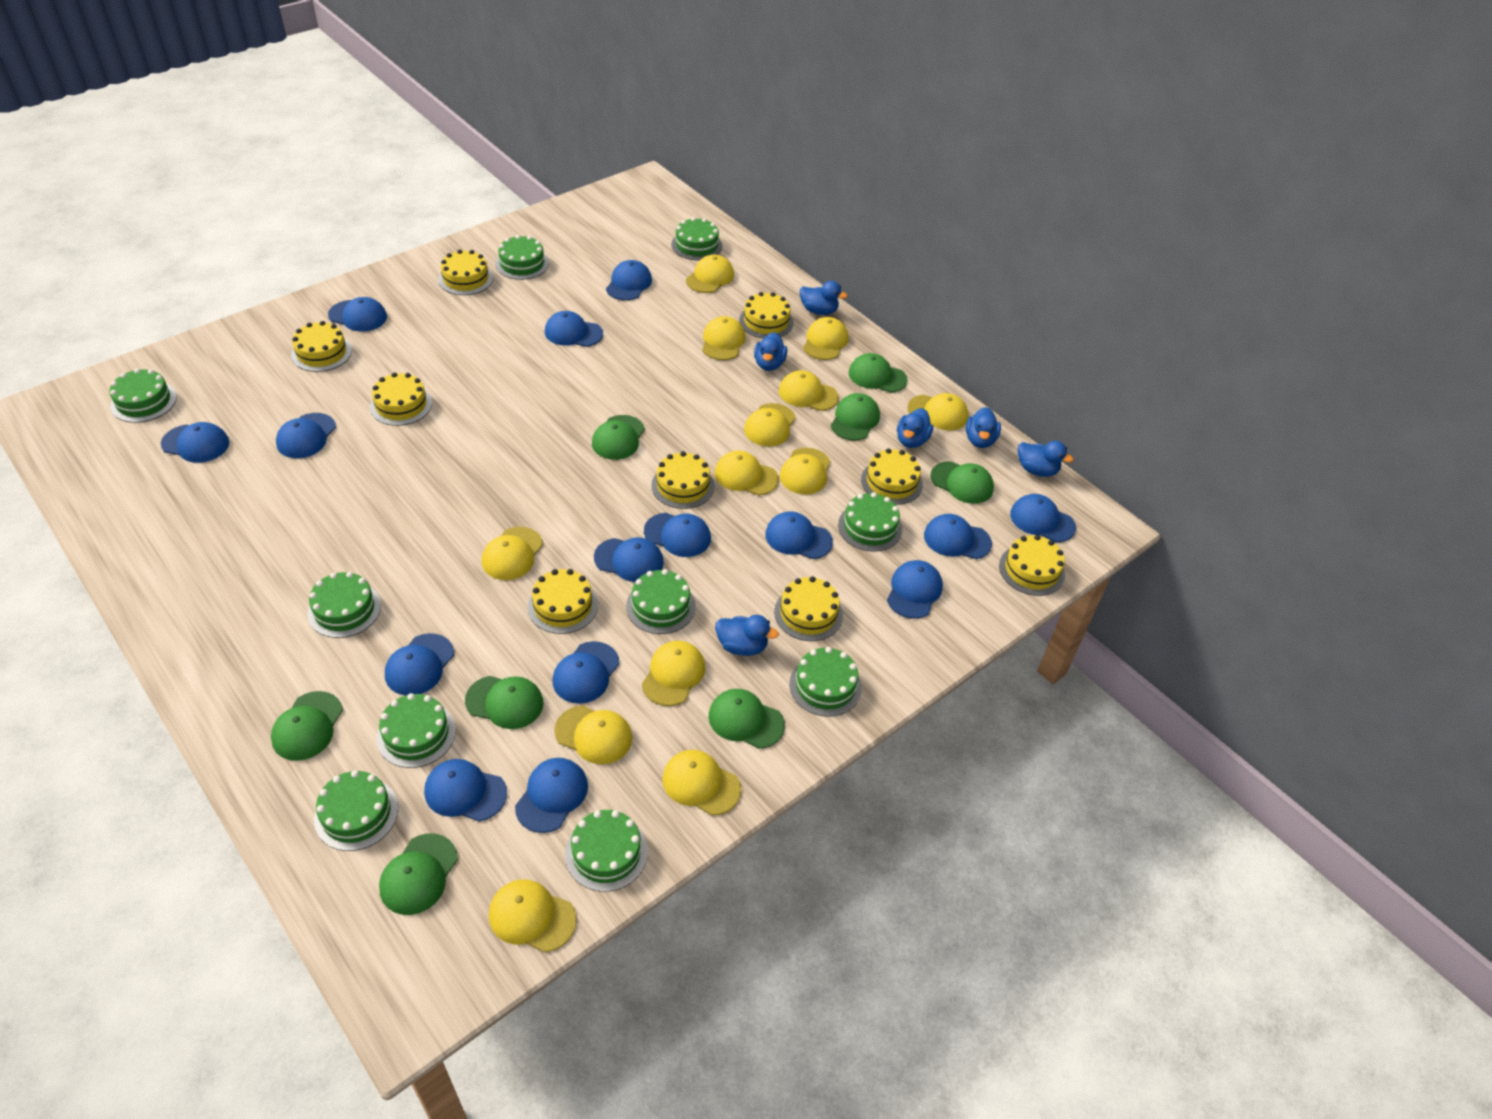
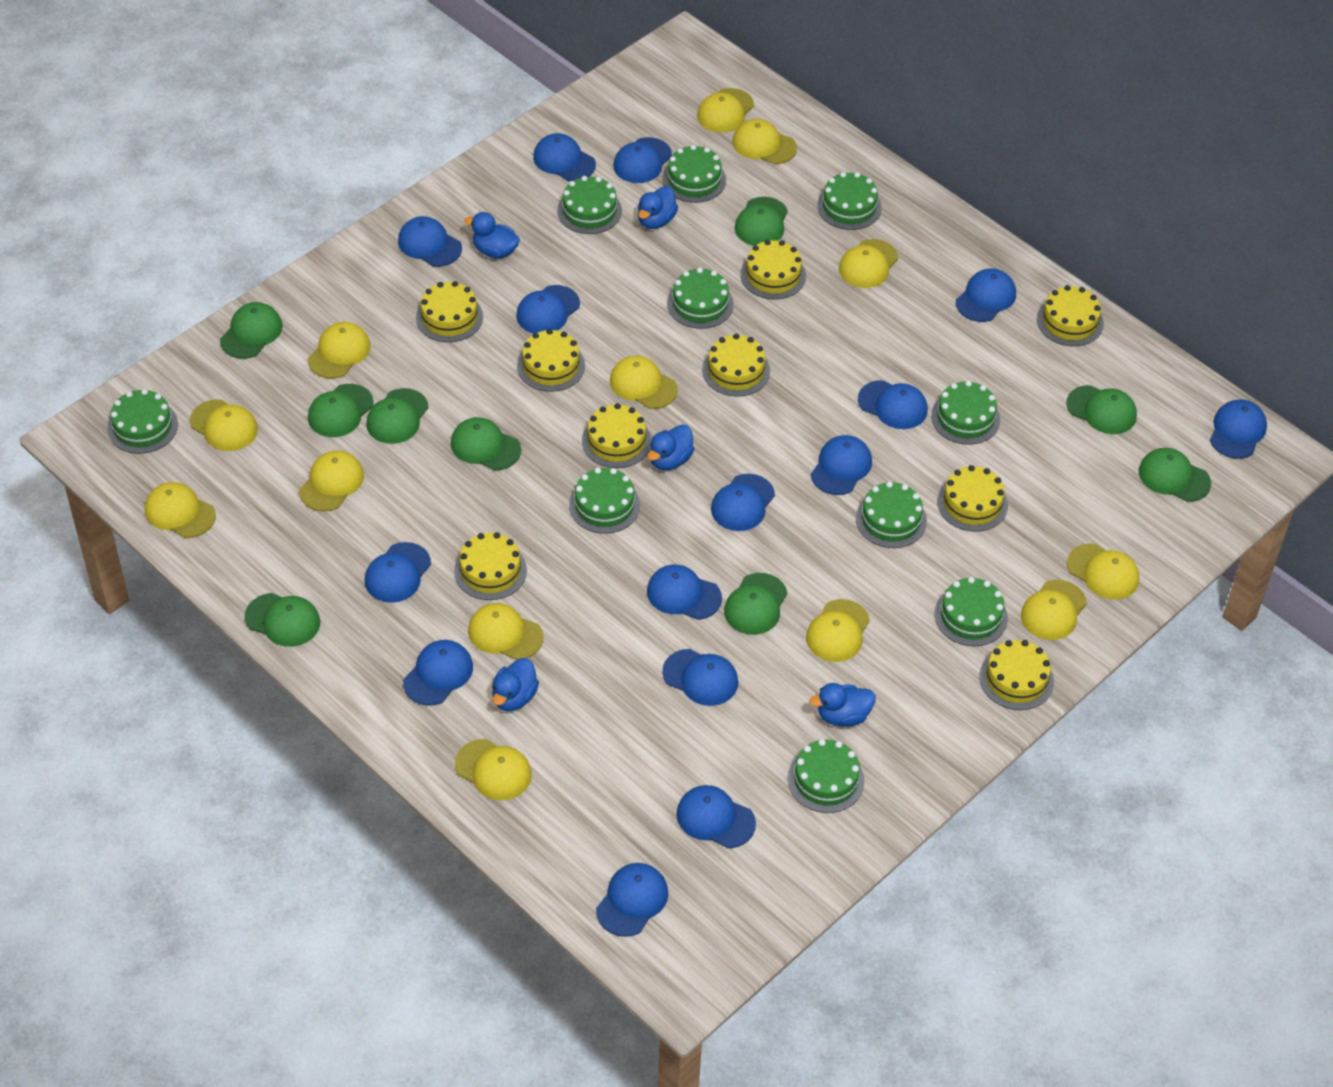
blue duck: [715,615,779,656] [754,332,787,371] [800,281,848,315] [897,408,933,448] [966,407,1001,448] [1018,441,1073,477] = 6 -> [464,212,520,258] [492,658,539,711] [638,186,678,229] [648,425,694,470] [809,683,876,726] = 5
green cap: [271,691,343,761] [379,833,458,915] [465,676,543,729] [592,415,645,460] [708,689,785,749] [831,393,880,441] [849,353,908,393] [931,461,994,504] = 8 -> [220,302,283,359] [245,593,320,647] [308,384,374,437] [366,388,429,444] [451,417,521,471] [724,573,787,635] [735,197,788,246] [1066,385,1137,434] [1139,448,1211,502] = 9

